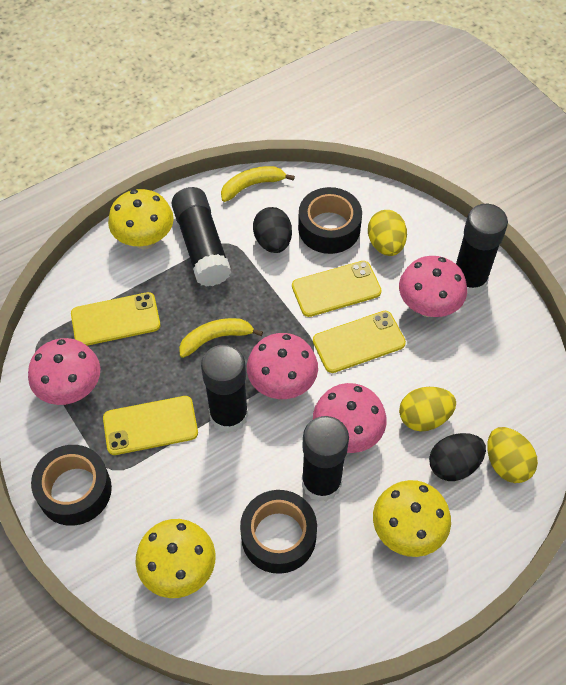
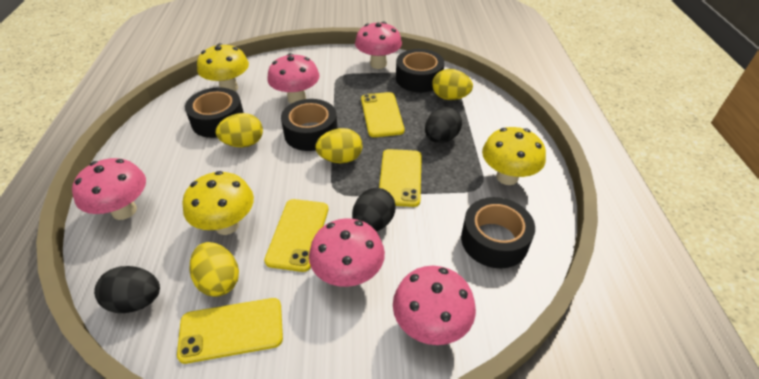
black egg: [253,207,292,253] [429,433,486,481] = 2 -> [94,266,160,313] [352,188,396,232] [425,107,462,143] = 3
black glue stick: [171,187,231,287] [201,345,248,433] [302,416,349,502] [456,204,508,296] = 4 -> none = 0
black tape: [31,445,112,526] [240,490,317,574] [298,187,362,254] = 3 -> [185,87,244,138] [281,99,338,151] [396,49,444,92] [461,197,535,268] = 4
pink mushroom: [28,338,100,405] [247,333,318,399] [313,383,387,453] [399,256,467,317] = 4 -> [72,158,146,220] [267,53,320,104] [309,218,385,287] [355,22,402,69] [393,266,476,345] = 5
yellow banana: [179,318,263,358] [221,166,295,202] = 2 -> none = 0
yellow egg: [368,210,407,256] [399,387,456,432] [487,427,538,483] = 3 -> [189,242,239,297] [216,113,263,147] [315,128,362,163] [432,69,473,100] = 4

